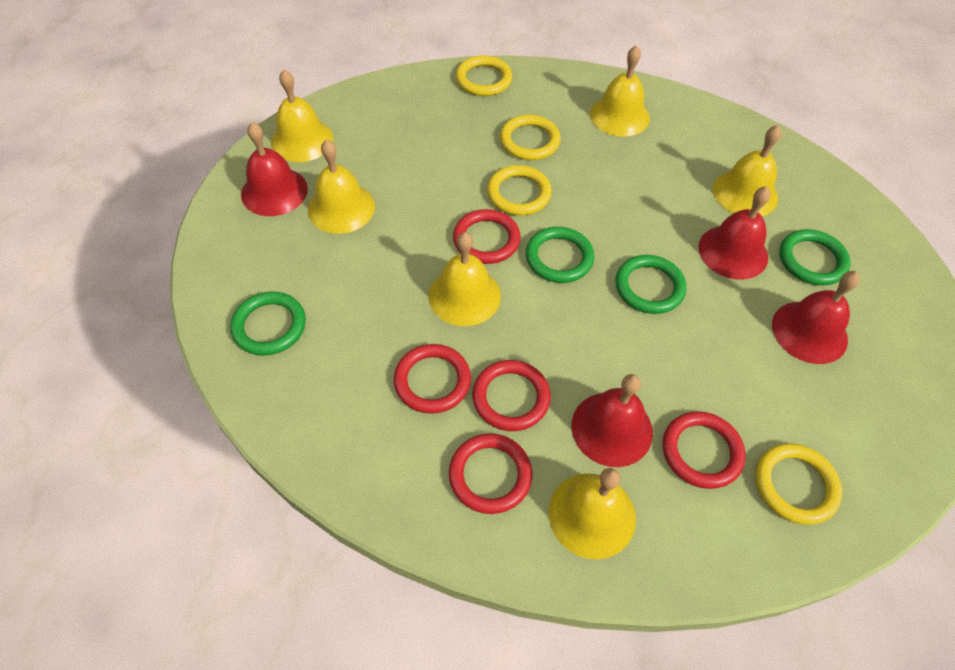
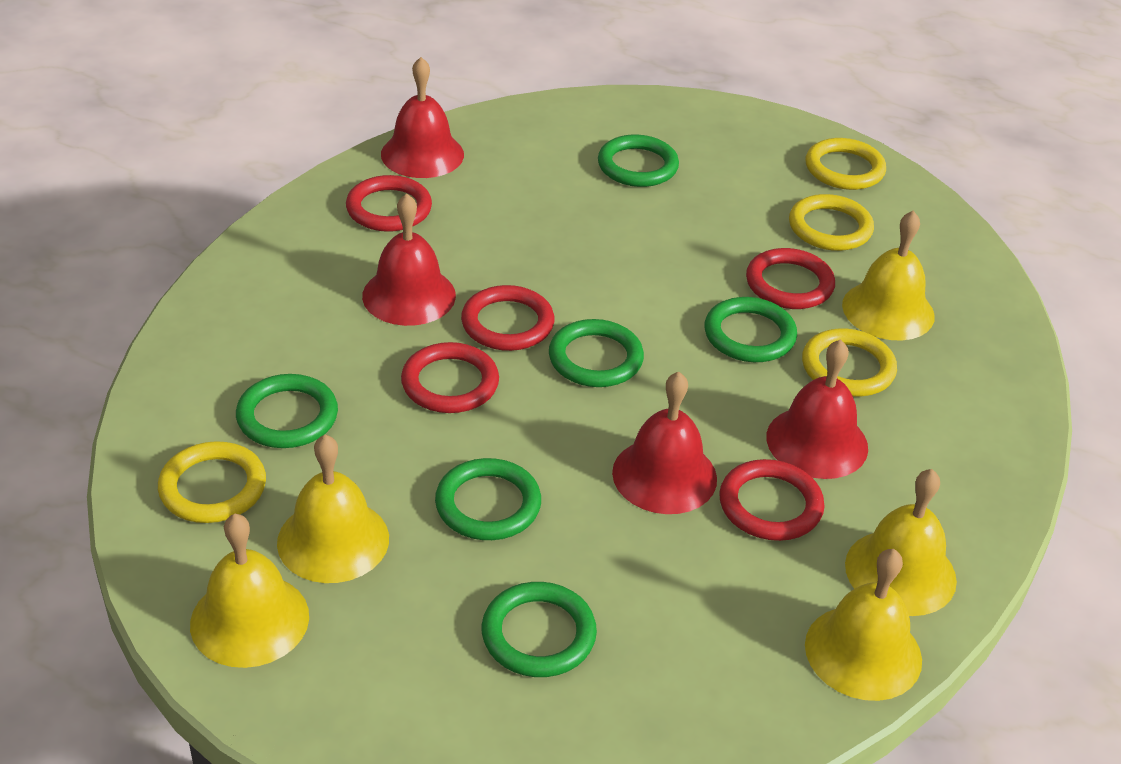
green ring: [230,292,306,355] [526,227,594,283] [615,255,686,314] [779,229,851,285] = 4 -> [236,374,338,448] [435,458,541,540] [482,582,597,677] [549,319,644,387] [598,135,679,187] [704,297,797,362] = 6
yellow bell: [271,70,333,162] [308,139,375,234] [429,232,501,326] [549,468,636,559] [590,45,650,137] [712,125,782,216] = 6 -> [190,514,309,668] [277,434,389,583] [805,549,922,701] [842,210,935,340] [845,469,957,616] = 5

